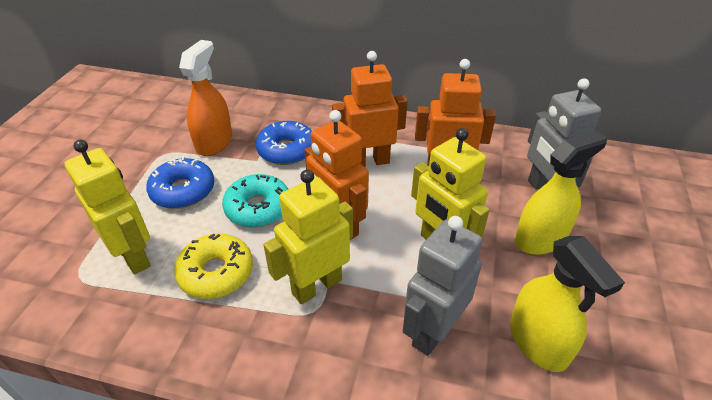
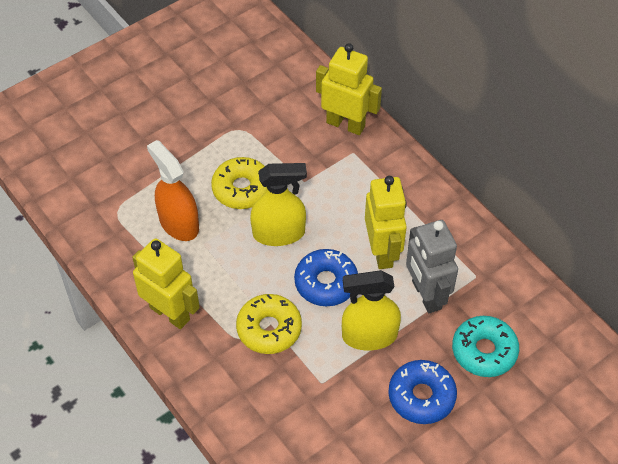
grey robot: [403,216,482,356] [527,78,601,190] = 2 -> [406,220,458,313] = 1
orange robot: [304,110,369,240] [332,51,407,167] [415,59,496,166] = 3 -> none = 0
yellow donut: [174,233,253,299] = 1 -> [211,157,267,209] [236,294,302,354] = 2

